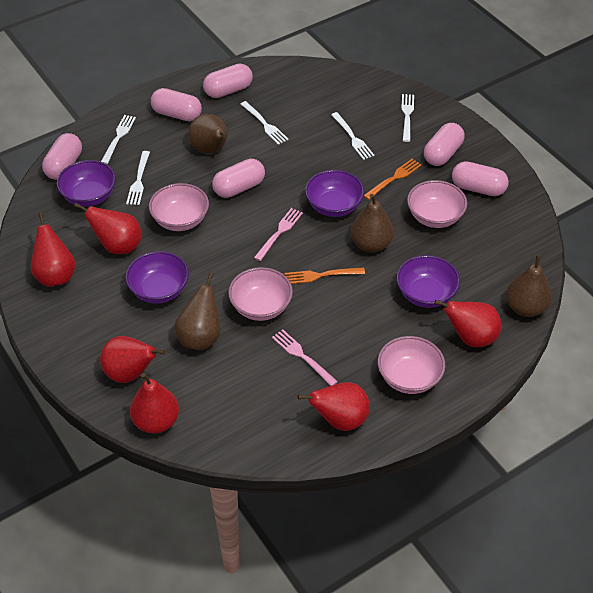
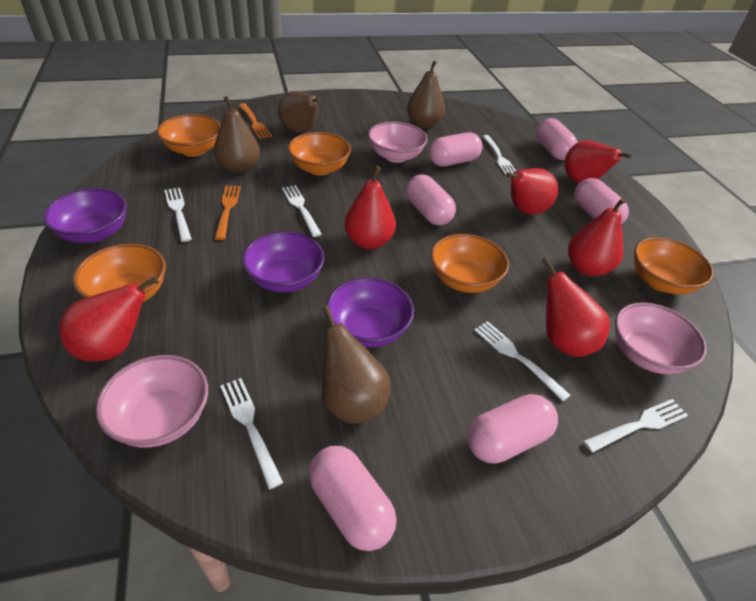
orange bowl: none = 0 -> [73,243,166,302] [157,114,221,157] [288,132,351,176] [431,234,509,293] [634,237,714,295] = 5
pink bowl: [149,183,209,231] [228,267,293,321] [378,336,445,394] [407,180,467,228] = 4 -> [96,355,208,448] [368,121,428,163] [615,302,707,374] = 3
pink fork: [254,208,303,261] [272,329,338,386] = 2 -> none = 0
purple bowl: [57,160,116,207] [125,251,189,304] [305,170,364,217] [396,255,460,308] = 4 -> [43,188,127,243] [242,231,325,292] [326,277,414,347] = 3
white fork: [101,115,136,164] [126,151,150,205] [240,101,289,145] [331,112,374,160] [401,94,414,142] = 5 -> [164,188,192,242] [220,378,283,489] [282,185,322,237] [474,321,570,401] [482,135,516,175] [583,399,688,453] = 6

